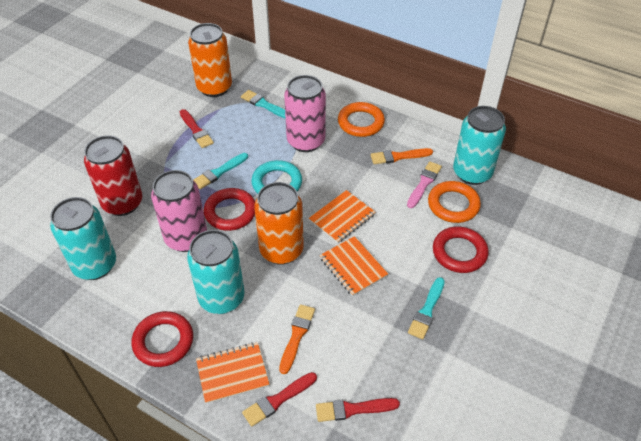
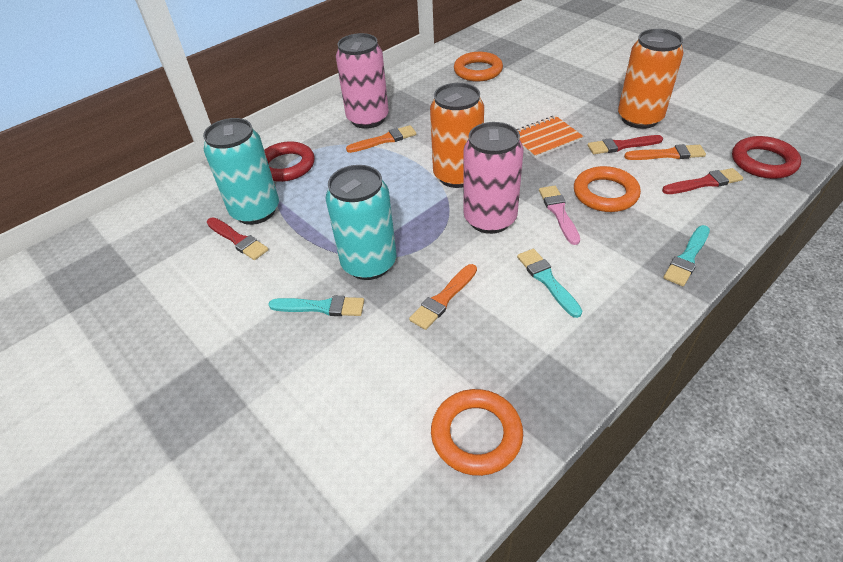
orange brush: [279,304,315,374] [371,148,433,164] = 2 -> [346,125,416,153] [409,264,477,330] [624,144,706,160] = 3
orange notebook: [196,342,269,404] [309,190,375,243] [320,236,388,296] = 3 -> [517,116,584,158] = 1
orange ring: [338,102,385,137] [428,181,481,223] = 2 -> [431,389,523,476] [454,52,503,82] [574,166,641,212] = 3
red can: [84,135,142,216] = 1 -> none = 0
red ring: [131,311,193,367] [204,188,255,231] [433,227,489,273] = 3 -> [264,141,315,182] [732,136,801,179] = 2
turquoise can: [50,197,116,280] [187,230,245,314] [453,106,506,185] = 3 -> [203,118,279,225] [325,165,396,280] = 2
turquoise ring: [251,160,302,194] = 1 -> none = 0

